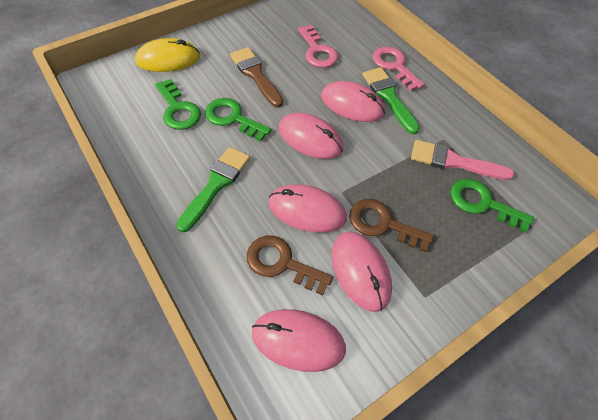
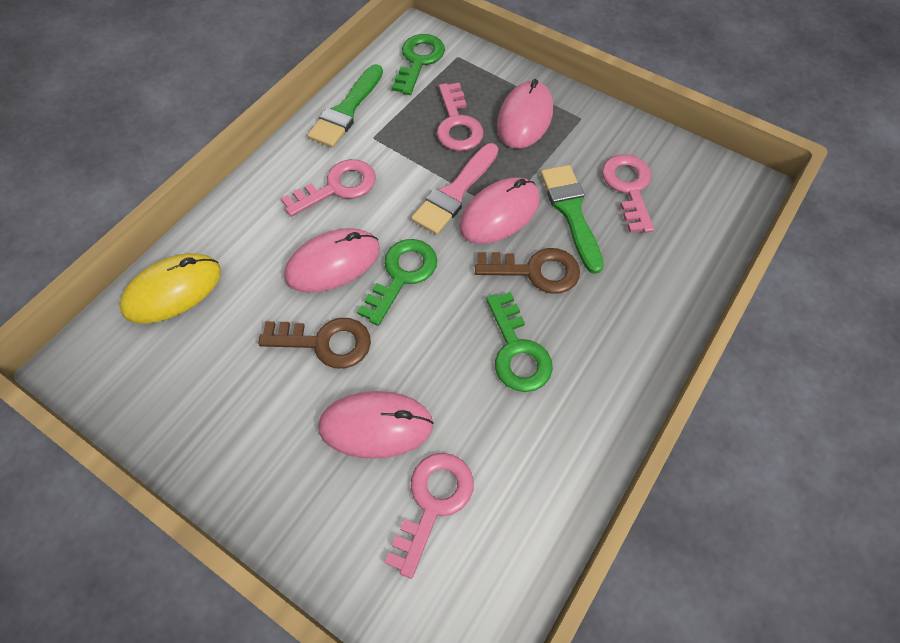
brown brush: [230,47,283,108] = 1 -> none = 0
pink key: [298,25,338,68] [373,47,424,91] = 2 -> [281,159,376,217] [385,453,474,579] [437,83,484,151] [602,154,654,233] = 4
pink mouse: [252,309,346,372] [269,184,347,233] [279,113,343,159] [321,81,385,122] [332,232,392,312] = 5 -> [284,228,380,292] [318,391,434,459] [459,177,540,244] [497,79,553,149] = 4

